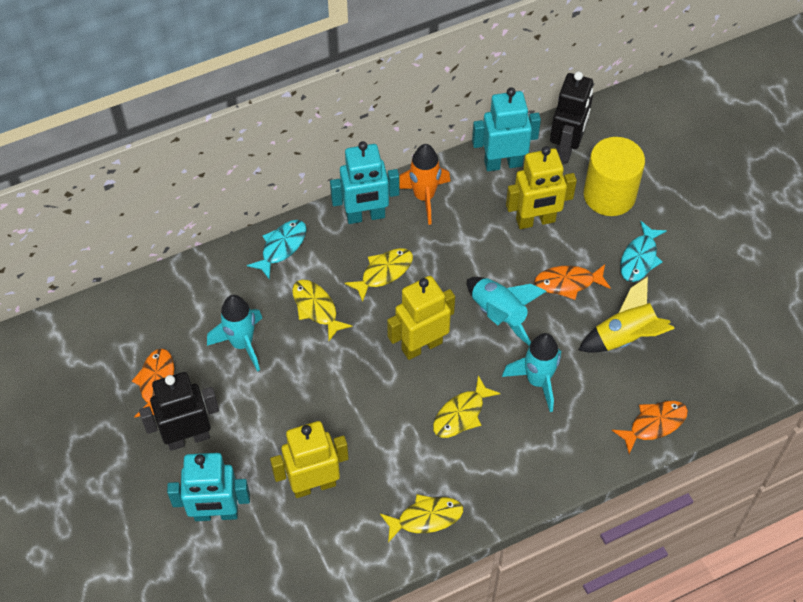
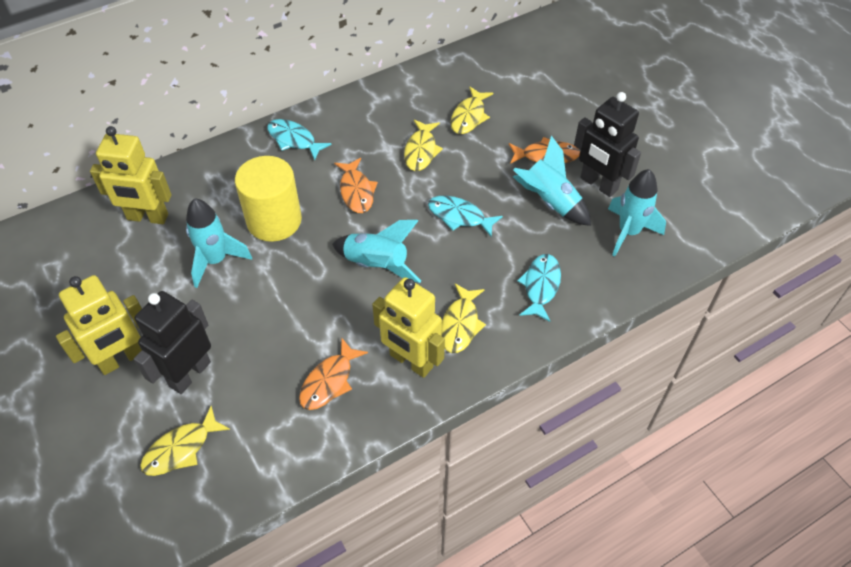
orange rocket: [399,144,450,225] = 1 -> none = 0
turquoise fish: [247,220,307,280] [620,221,667,282] = 2 -> [267,119,332,160] [428,195,503,237] [517,254,561,322] = 3
turquoise robot: [167,453,250,521] [330,141,399,224] [472,87,541,171] = 3 -> none = 0
turquoise rocket: [207,295,262,372] [467,277,546,346] [502,333,561,412] = 3 -> [186,198,252,288] [332,220,421,283] [513,136,591,226] [608,169,666,256] = 4
yellow rocket: [579,276,675,353] = 1 -> none = 0

